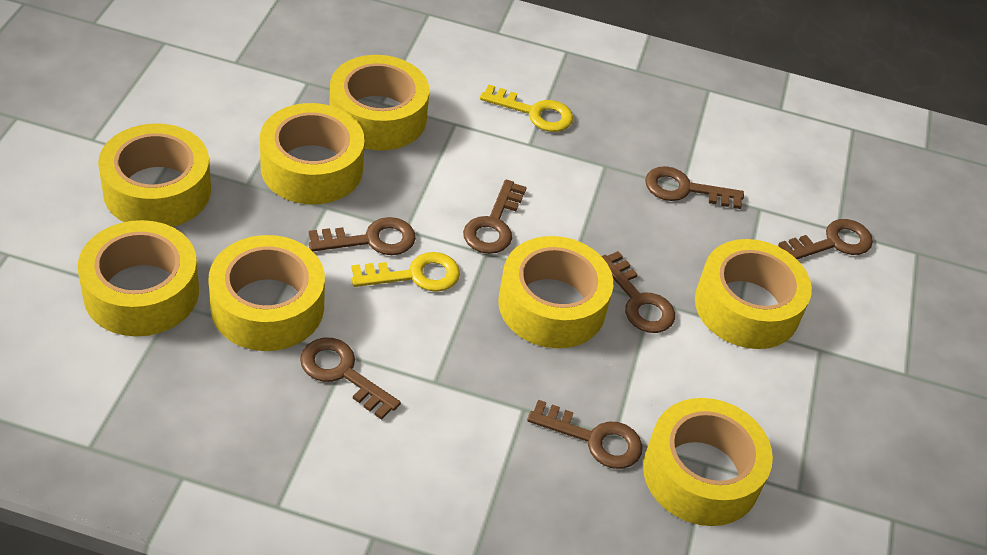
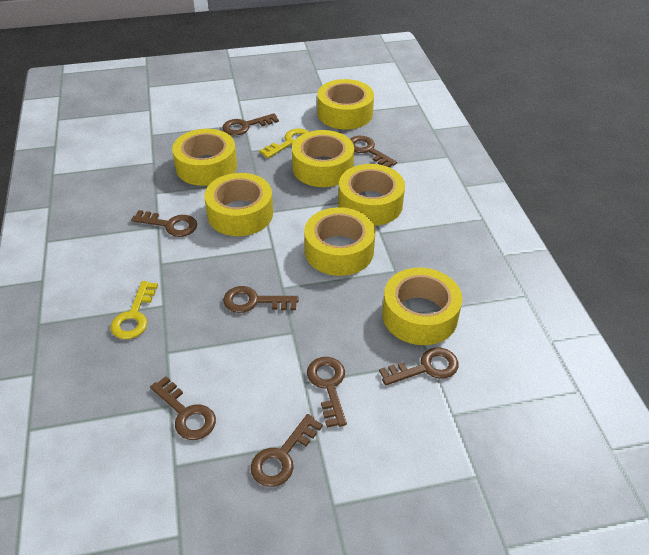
brown key: [300,338,401,420] [309,217,416,255] [463,180,527,254] [527,400,643,469] [602,251,675,333] [645,166,744,209] [778,219,873,259] = 7 -> [131,210,197,237] [150,376,216,440] [222,113,279,136] [223,286,298,313] [251,414,323,487] [307,357,347,428] [350,136,397,167] [379,347,459,385] = 8
yellow tape: [78,220,199,336] [98,123,211,227] [208,235,325,351] [260,103,365,204] [329,55,429,150] [498,236,613,348] [643,398,773,526] [695,239,812,349] = 8 -> [172,129,237,186] [204,173,273,236] [292,130,354,187] [304,207,375,276] [317,79,374,129] [338,164,405,226] [382,267,462,345] = 7

